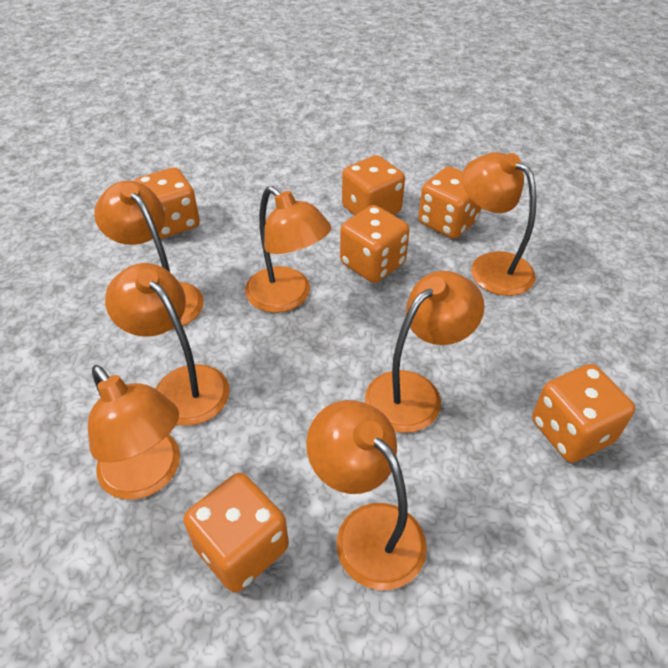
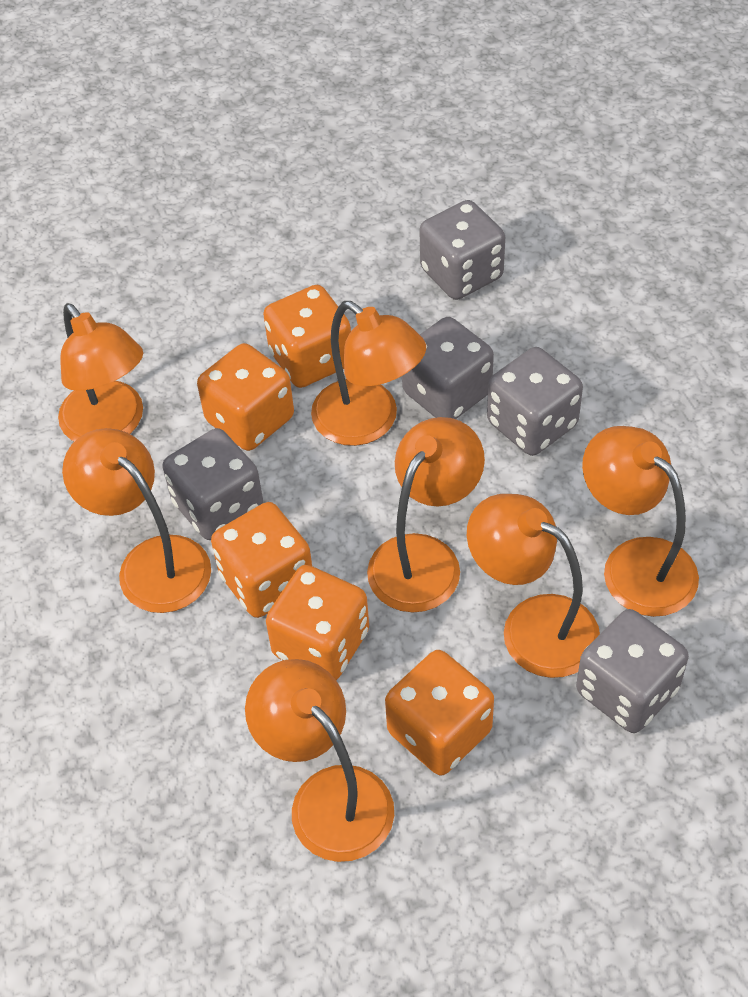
grey dice: none = 0 -> [162,428,263,540] [402,317,494,419] [419,200,505,300] [487,347,583,456] [576,609,689,733] = 5
orange dice: [135,167,200,239] [183,473,289,593] [340,205,410,283] [342,155,405,216] [418,166,481,239] [532,364,635,463] = 6 -> [197,343,294,451] [211,502,312,618] [263,285,351,388] [266,565,369,680] [385,650,494,776] = 5

